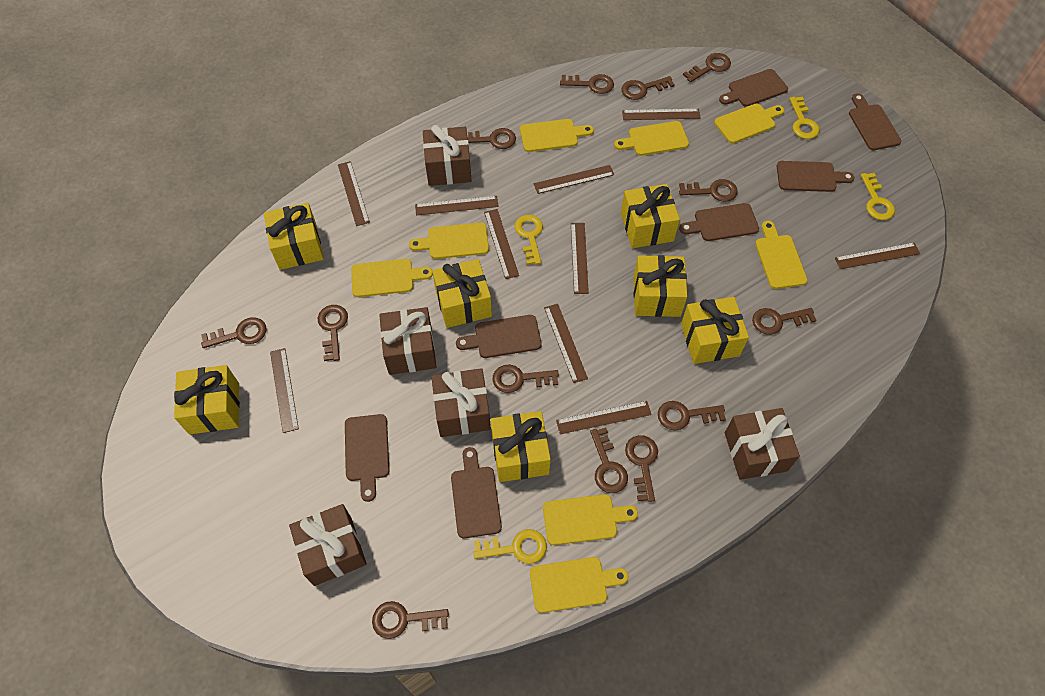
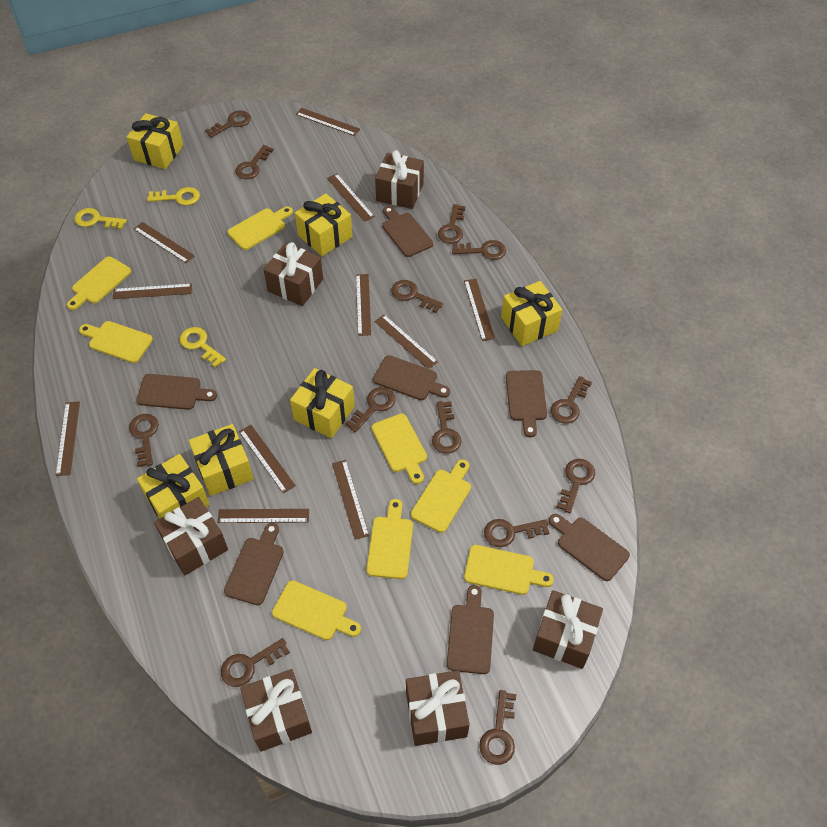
brown gift: [289,504,367,586] [379,307,436,375] [423,125,472,186] [431,368,491,437] [725,408,800,480] = 5 -> [154,497,228,575] [240,669,312,752] [263,242,323,306] [375,150,424,209] [406,670,470,746] [533,590,603,669] = 6
brown ruler: [270,348,299,433] [338,161,370,226] [415,196,499,215] [484,209,519,279] [534,165,614,194] [544,304,588,383] [556,401,652,434] [571,223,589,294] [622,109,700,120] [835,243,920,269] = 10 -> [56,401,80,476] [113,284,192,299] [134,222,195,263] [217,509,309,523] [239,425,296,493] [296,108,360,136] [327,174,375,222] [332,460,369,540] [356,274,371,336] [374,315,438,369] [464,279,495,341] = 11
yellow gift: [174,365,240,434] [264,203,324,270] [432,259,492,328] [491,411,551,482] [621,184,680,248] [633,255,688,317] [681,297,749,364] = 7 -> [127,113,183,169] [137,454,210,518] [189,424,254,496] [290,368,355,439] [295,194,352,256] [501,281,562,346] = 6
yellow key: [473,529,547,564] [514,215,543,265] [790,97,819,139] [861,173,895,220] = 4 -> [74,208,127,229] [147,187,200,205] [180,327,226,367] = 3

